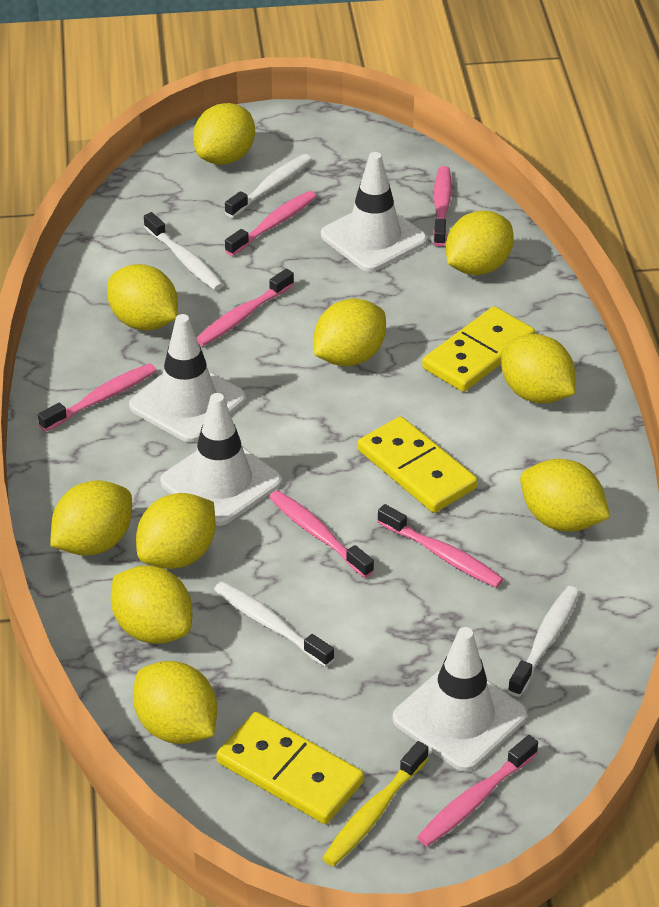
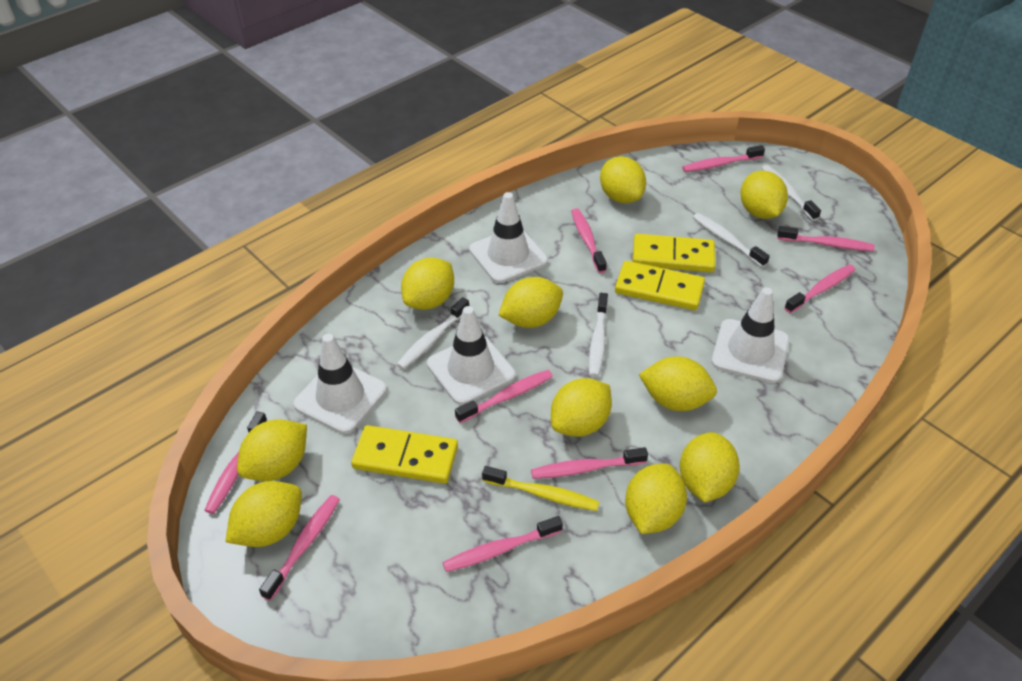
pink toothbrush: [38,363,157,432] [197,269,294,346] [225,191,317,256] [269,490,374,578] [378,504,504,588] [417,735,538,846] [433,166,452,246] = 7 -> [204,411,267,514] [259,495,340,601] [442,516,563,572] [455,370,553,423] [531,447,648,479] [571,208,607,273] [682,145,765,172] [777,226,875,251] [784,264,856,313] = 9

